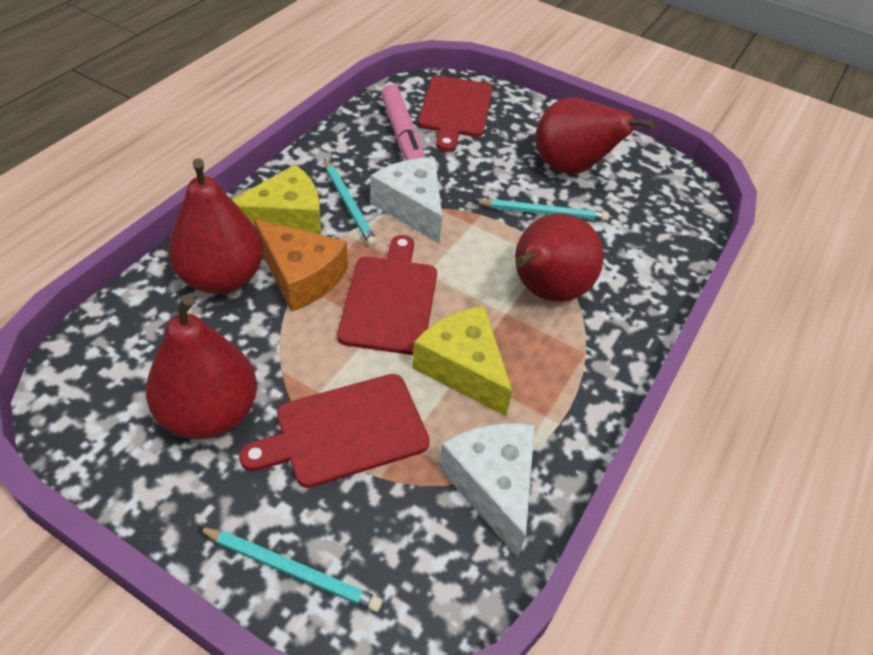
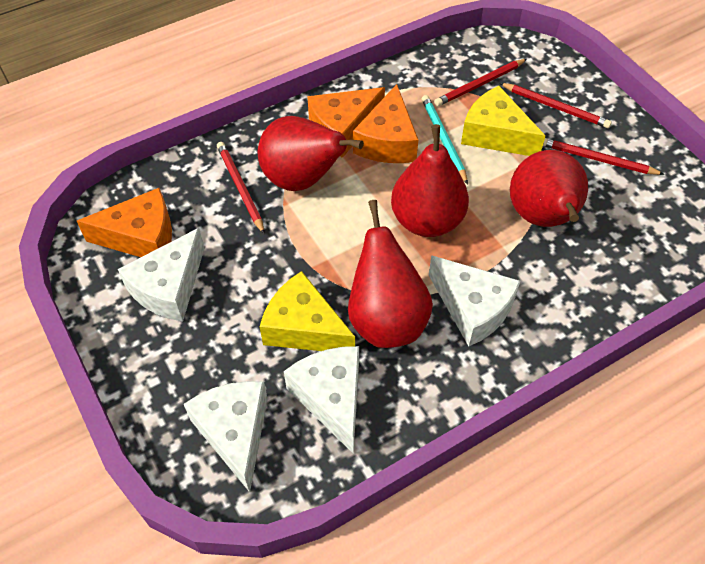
orange cheese: [254,219,348,312] = 1 -> [77,188,172,257] [307,87,385,158] [353,84,418,163] = 3
pink marker: [381,84,425,160] = 1 -> none = 0
red cutting board: [239,374,430,488] [337,235,437,355] [418,76,492,152] = 3 -> none = 0
red pencil: none = 0 -> [217,142,265,234] [434,59,527,107] [500,83,612,128] [543,138,665,175] = 4
turquoise pencil: [197,527,382,612] [324,159,377,247] [474,199,609,221] = 3 -> [422,95,468,185] = 1
white cheese: [370,157,442,244] [438,423,535,557] = 2 -> [118,228,204,322] [184,381,268,492] [284,346,359,454] [429,255,521,346] = 4

